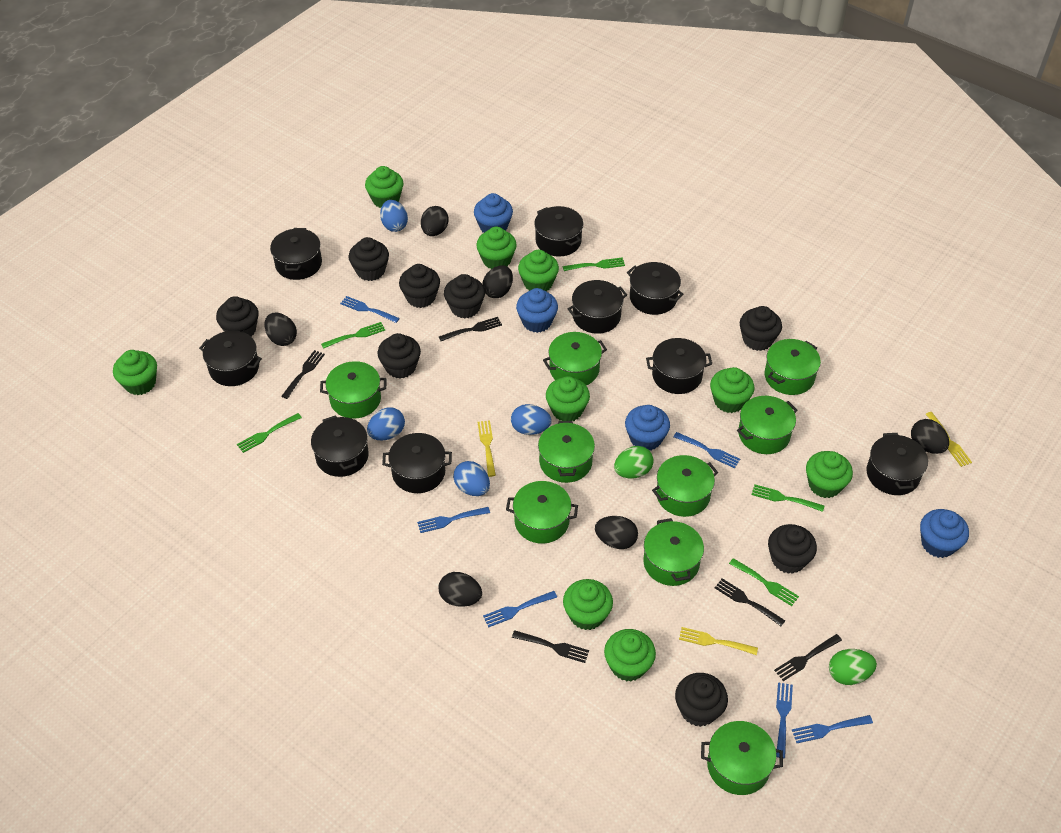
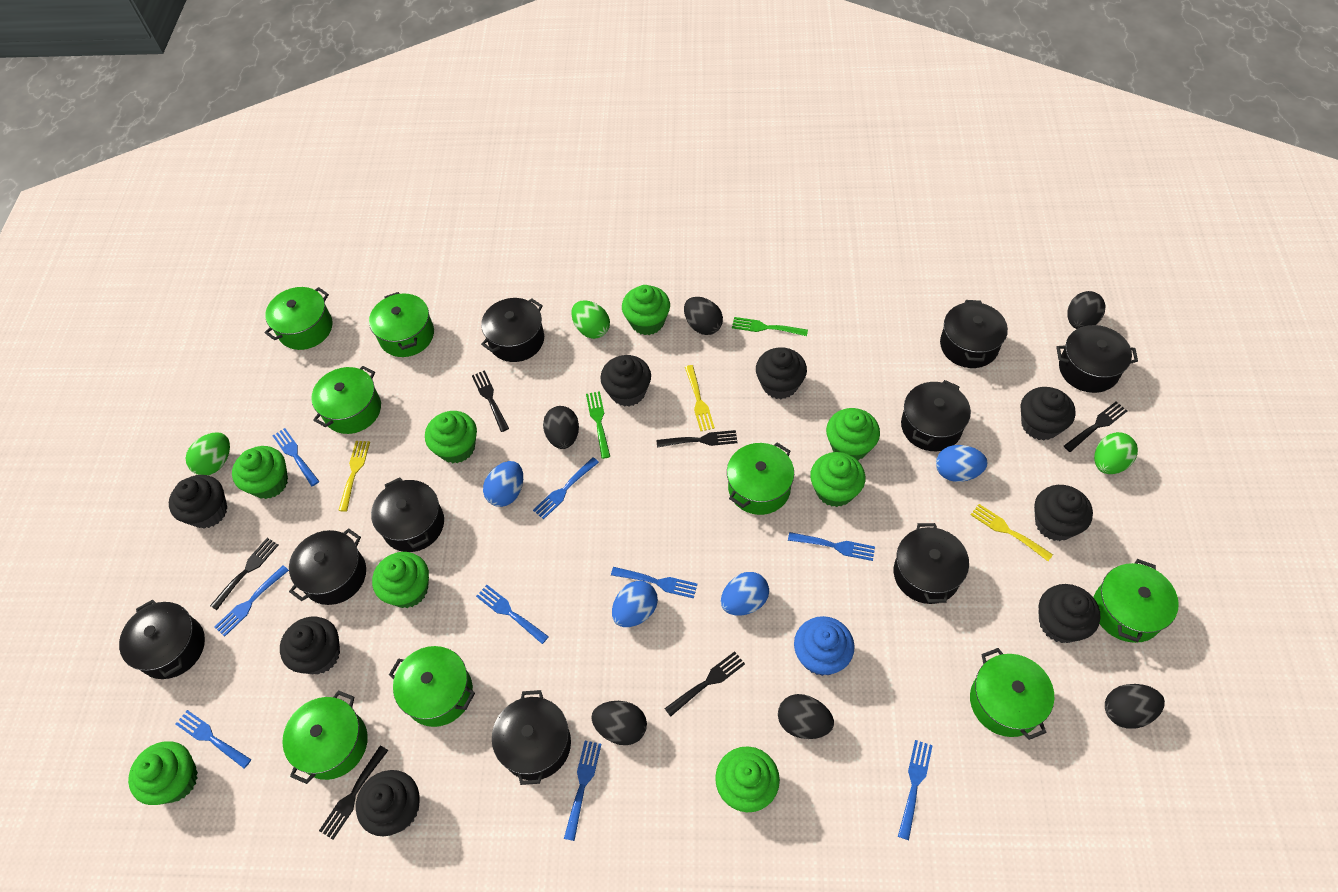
black fork: [281,350,325,399] [439,317,502,341] [512,630,589,663] [715,578,785,626] [774,634,842,681] = 5 -> [210,538,278,610] [319,746,388,840] [472,370,509,432] [656,430,737,448] [664,651,745,717] [1064,402,1127,452] = 6
blue cupcake: [474,193,513,233] [516,288,558,333] [625,405,670,451] [920,509,969,558] = 4 -> [794,616,855,676] = 1
blue fork: [340,296,400,323] [417,507,490,533] [483,591,557,628] [673,432,740,468] [776,682,793,758] [792,715,873,743] = 6 -> [176,710,251,768] [215,565,289,637] [273,428,319,486] [476,585,549,644] [533,457,599,520] [564,741,601,841] [611,567,698,598] [788,532,875,561] [898,740,933,840] = 9
green cupcake: [113,350,157,395] [365,166,404,208] [476,227,517,269] [518,250,559,291] [546,376,590,421] [563,579,613,630] [604,629,656,682] [710,367,754,413] [806,451,853,498] = 9 -> [128,742,198,805] [232,446,288,499] [372,552,429,608] [425,411,477,463] [622,285,670,335] [715,746,780,812] [810,452,865,507] [826,408,880,461] = 8
green egg: [614,446,654,479] [829,649,877,685] = 2 -> [186,432,230,475] [571,300,610,339] [1094,432,1138,474] = 3
green fork: [237,413,302,453] [321,322,385,349] [563,257,625,271] [729,558,799,606] [752,484,824,512] = 5 -> [586,391,610,459] [732,317,808,336] = 2
green pot: [320,361,386,419] [506,481,578,544] [538,421,595,483] [543,332,607,385] [643,518,704,586] [652,455,718,517] [701,721,783,795] [737,396,797,454] [764,339,821,395] = 9 -> [264,287,333,350] [282,690,368,784] [312,366,381,434] [369,292,434,357] [389,646,475,727] [727,443,794,515] [970,648,1054,740] [1093,559,1179,643] = 8

